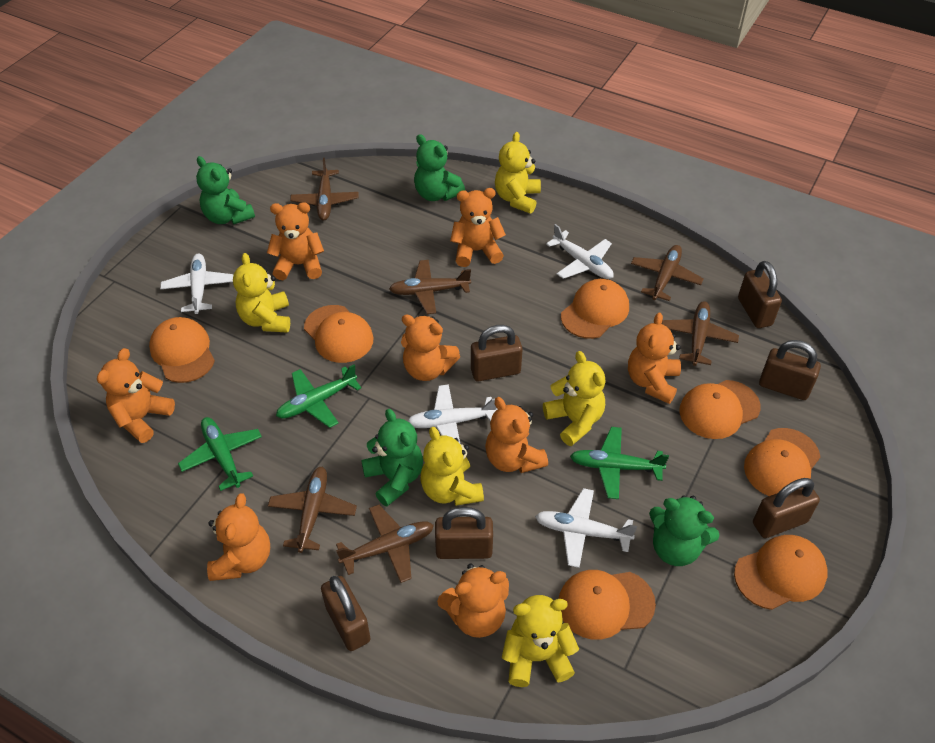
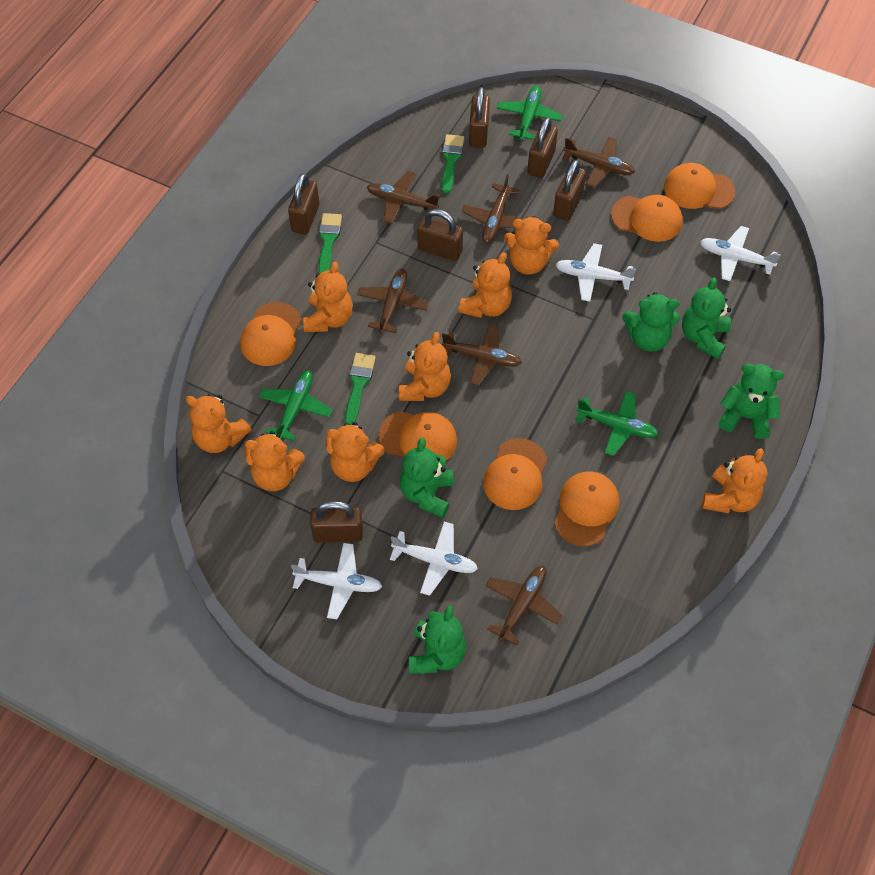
green brush: none = 0 -> [318,213,342,275] [345,353,376,425] [442,134,464,194] = 3
green teddy bear: [196,156,255,224] [361,409,423,507] [414,134,465,201] [649,495,720,566] = 4 -> [400,438,454,518] [409,605,466,674] [622,292,680,352] [682,278,731,359] [719,364,784,439] = 5
orange cap: [149,317,215,383] [304,305,374,363] [558,570,656,640] [561,279,629,339] [679,380,761,439] [734,535,828,610] [744,428,820,496] = 7 -> [240,302,301,366] [378,411,457,460] [483,438,548,510] [554,471,619,546] [611,195,683,242] [664,163,735,209] = 6
yellow teddy bear: [233,253,290,333] [420,427,484,506] [495,132,541,214] [502,595,579,687] [543,351,606,446] = 5 -> none = 0

